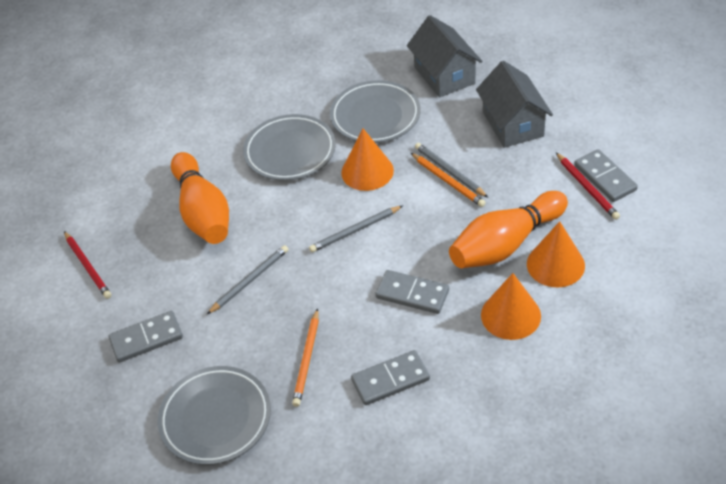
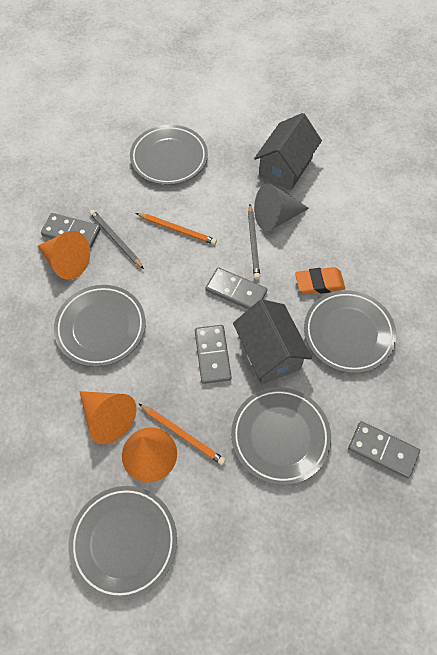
grey cone: none = 0 -> [254,183,309,231] = 1
grey pencil: [207,245,289,314] [309,205,403,252] [415,143,488,197] = 3 -> [90,210,144,269] [248,204,260,279] = 2
grey plate: [158,366,271,465] [243,114,336,181] [330,80,420,143] = 3 -> [54,285,146,367] [68,486,177,601] [130,125,208,185] [231,387,331,485] [304,290,396,373] = 5
orange bowling pin: [171,152,229,244] [449,191,568,268] = 2 -> none = 0
orange eraser: none = 0 -> [295,267,345,294] = 1
red pencil: [64,231,111,299] [556,153,620,220] = 2 -> none = 0

